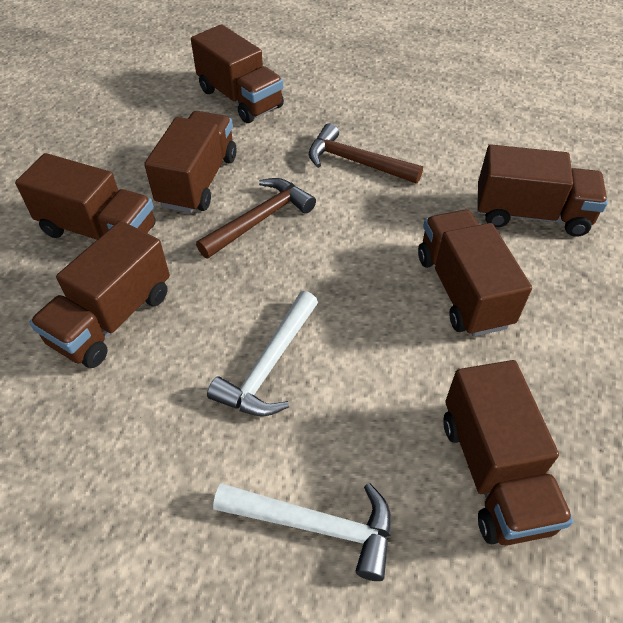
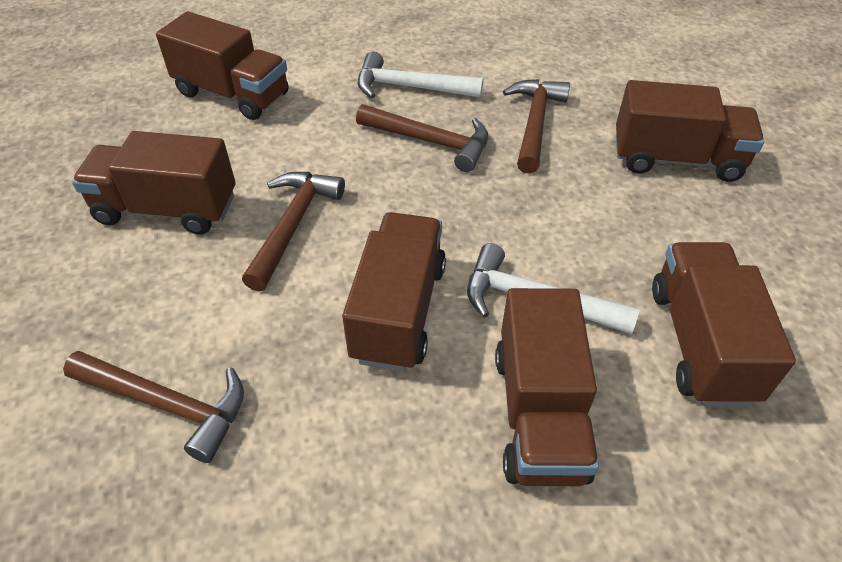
brown hammer: [196,178,316,258] [309,123,423,184] = 2 -> [63,351,244,463] [242,172,345,292] [356,104,488,172] [503,79,570,174] = 4
brown truck: [15,153,156,240] [29,221,170,368] [144,111,236,213] [191,24,284,123] [418,210,532,336] [443,360,573,545] [478,145,608,237] = 7 -> [72,131,236,235] [156,11,289,120] [342,212,446,371] [495,288,599,486] [616,80,764,182] [652,242,796,406] = 6

